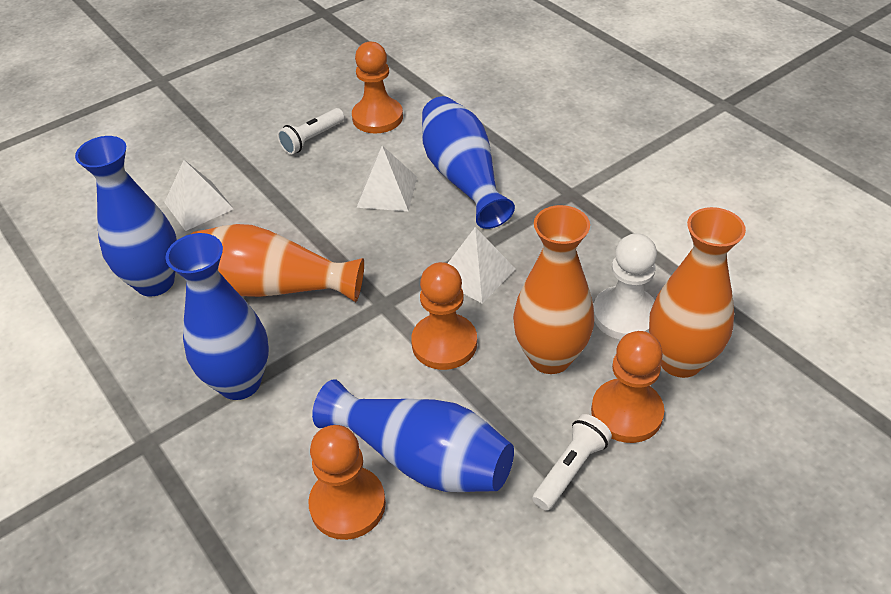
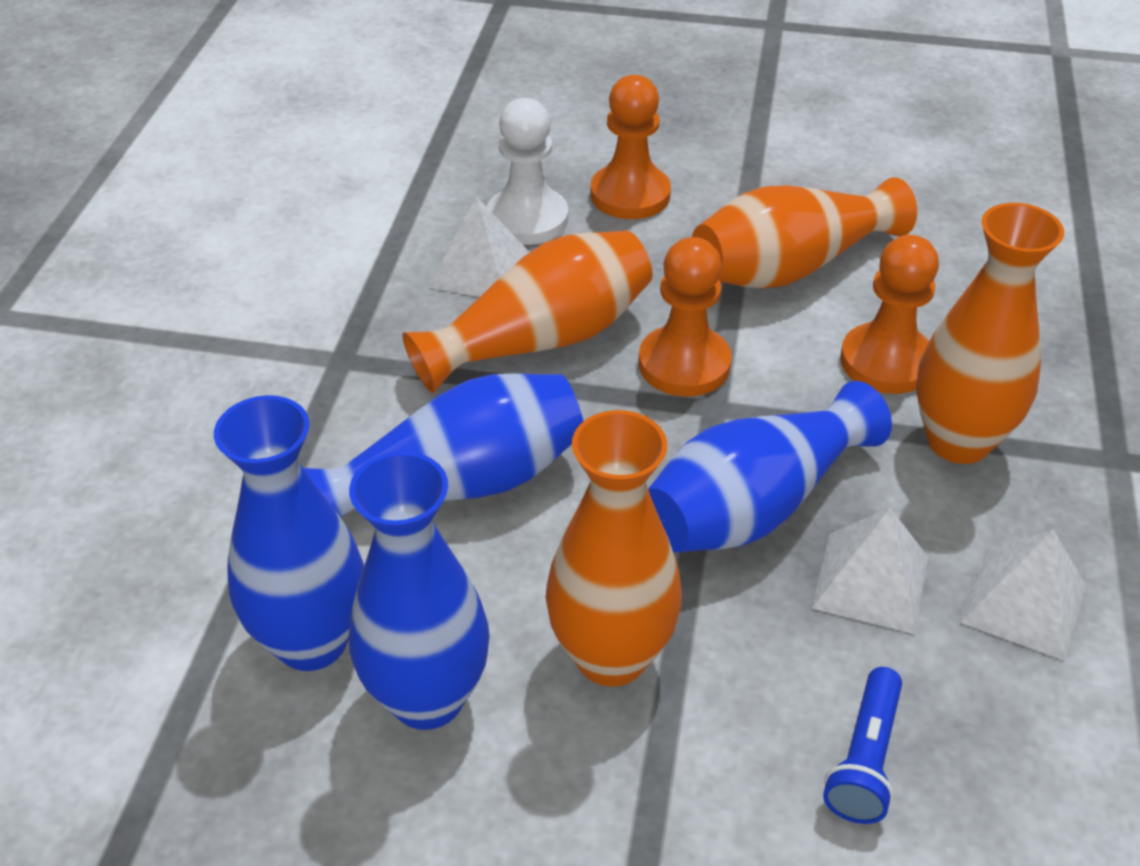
blue flashlight: none = 0 -> [823,667,902,824] = 1
orange pawn: [308,425,386,540] [352,42,403,133] [411,262,477,370] [591,331,664,443] = 4 -> [590,75,671,219] [638,237,732,397] [840,235,939,394] = 3
orange vase: [191,224,364,302] [513,205,594,374] [649,207,746,378] = 3 -> [402,231,653,394] [546,410,682,687] [692,177,917,289] [916,203,1064,464] = 4
white flashlight: [277,108,345,155] [532,414,612,511] = 2 -> none = 0

